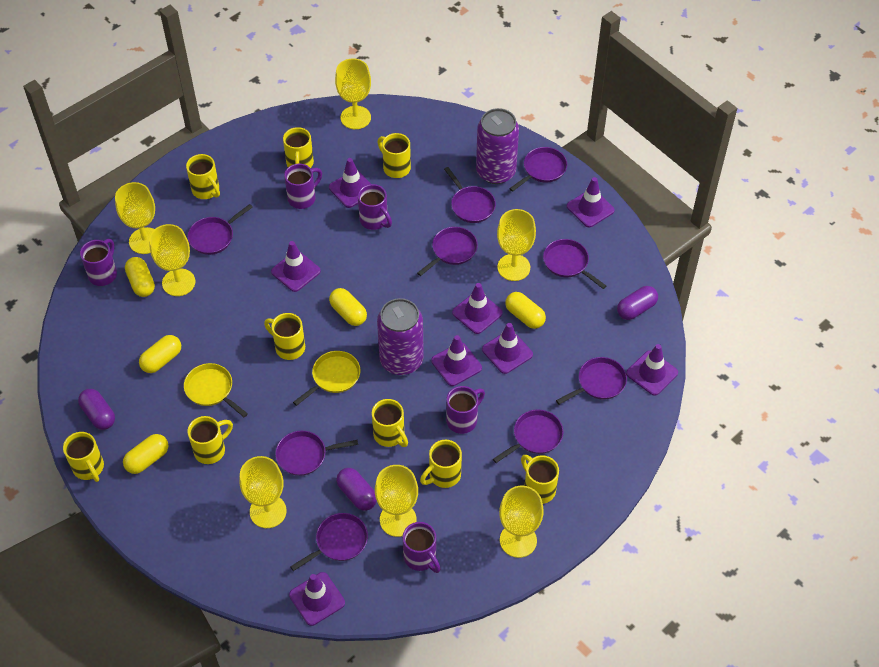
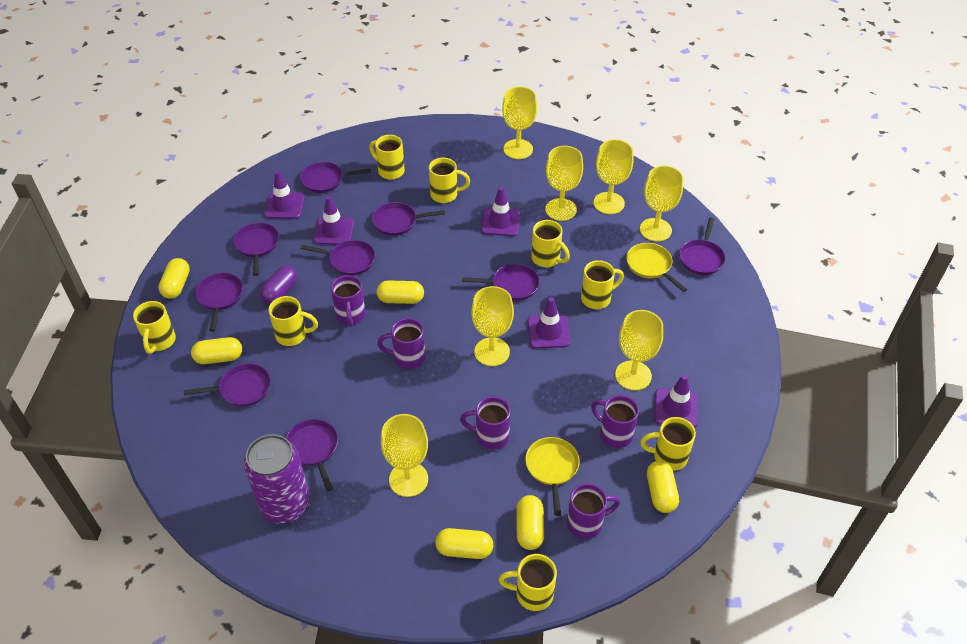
purple can: [377,298,424,375] [476,108,519,184] = 2 -> [244,434,310,524] = 1
purple capsule: [78,389,115,430] [336,468,377,511] [617,286,658,320] = 3 -> [260,266,298,304] = 1
purple traffic cone: [271,241,321,292] [289,572,345,626] [329,158,371,208] [431,335,482,386] [452,283,503,334] [482,323,533,374] [567,177,615,228] [626,344,678,396] = 8 -> [264,171,305,219] [313,196,354,245] [481,187,520,236] [527,297,571,349] [654,374,698,428] = 5
yellow capsule: [123,434,168,474] [125,257,155,297] [139,335,181,373] [329,288,367,326] [505,292,546,329] = 5 -> [159,258,190,299] [191,337,242,364] [377,280,424,304] [436,528,493,559] [516,495,544,550] [647,461,679,513] = 6
yellow mug: [63,432,104,482] [186,154,220,199] [187,416,233,464] [264,313,305,360] [283,127,314,168] [372,399,408,447] [377,133,411,178] [420,440,462,488] [521,455,559,504] = 9 -> [133,301,176,354] [268,296,318,346] [369,135,405,180] [429,158,470,203] [499,554,557,611] [531,220,570,267] [581,260,624,309] [640,417,696,471] = 8

